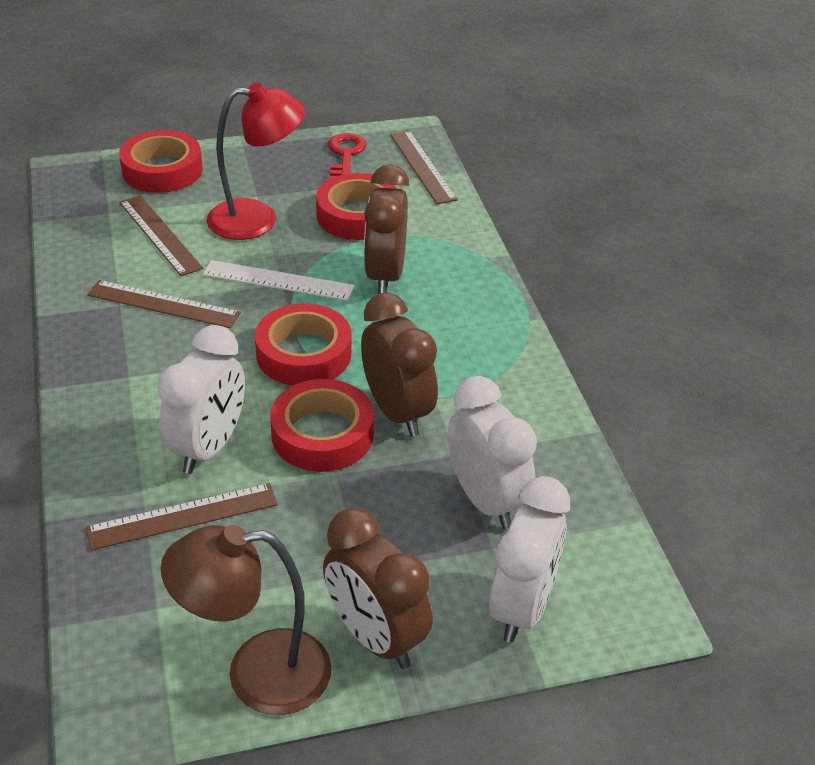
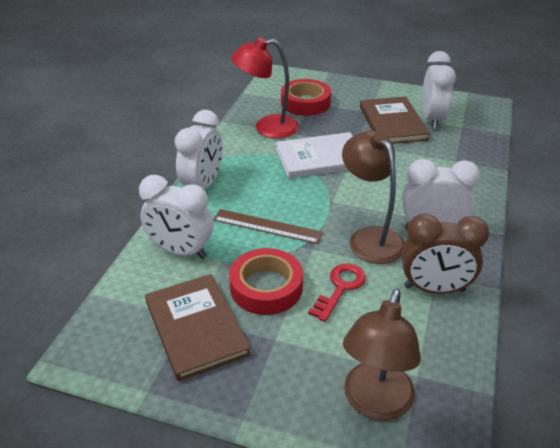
brown book: none = 0 -> [145,274,251,382] [360,97,430,144] = 2
brown clock: [323,508,433,669] [361,292,438,437] [364,164,410,294] = 3 -> [402,214,489,294] = 1
brown lamp: [161,525,331,715] = 1 -> [342,130,405,264] [343,289,421,421] = 2
brown ruler: [86,483,278,551] [87,280,241,328] [119,195,203,276] [390,130,458,204] = 4 -> [213,209,323,244] = 1
red tape: [119,130,203,193] [255,303,351,386] [270,379,374,472] [316,173,397,240] = 4 -> [229,248,303,315] [281,79,331,116] = 2
white book: none = 0 -> [276,132,353,178] = 1
white clock: [157,325,245,474] [448,376,537,529] [489,476,570,643] = 3 -> [139,175,213,259] [175,110,223,189] [402,159,480,229] [422,51,456,129] = 4
white ruler: [202,260,355,301] = 1 -> none = 0

